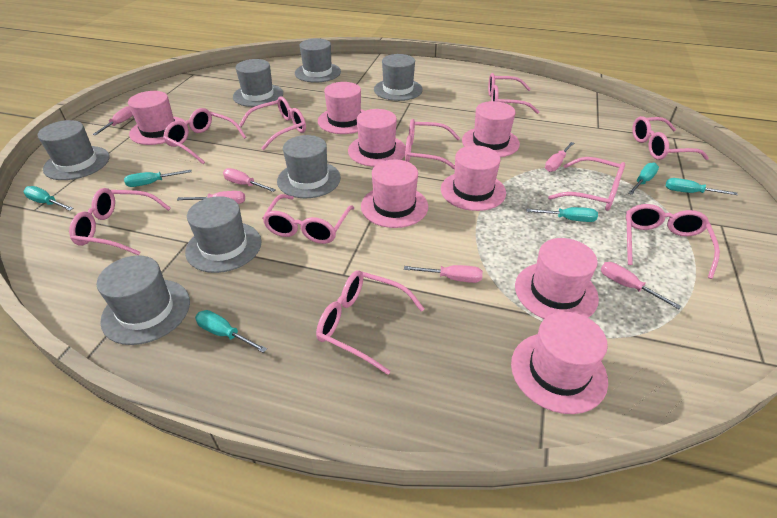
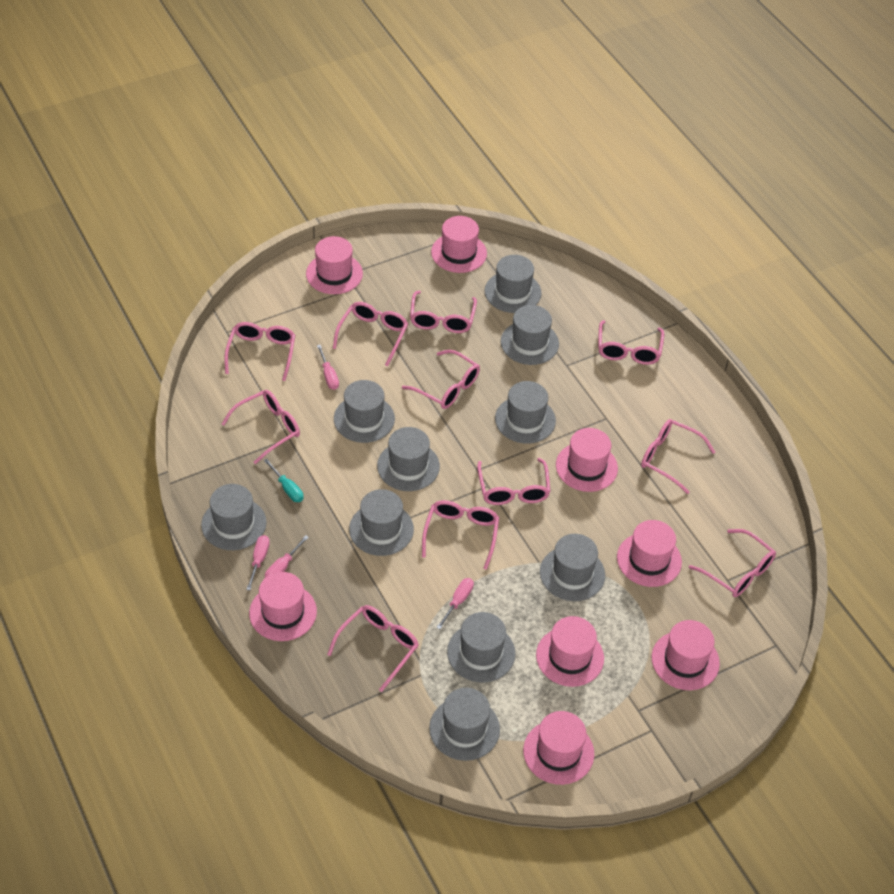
grey hat: [38,120,110,180] [97,255,190,345] [185,196,261,273] [233,59,283,107] [277,135,341,198] [295,38,341,83] [374,54,423,101] = 7 -> [201,484,267,550] [334,380,395,443] [349,489,414,556] [377,427,440,491] [429,688,500,761] [447,612,515,682] [485,255,542,313] [495,381,556,444] [501,305,559,365] [540,534,605,601] = 10
pink glasses: [69,188,171,255] [163,108,247,164] [239,96,306,150] [262,194,354,244] [316,270,424,375] [405,119,460,170] [488,73,539,114] [548,157,625,211] [626,204,720,279] [632,116,709,160] = 10 -> [222,390,300,464] [224,322,295,381] [327,605,419,692] [333,302,408,366] [402,350,480,409] [410,291,477,333] [422,500,499,570] [477,458,551,505] [598,320,664,365] [641,419,715,494] [689,529,776,597] = 11
pink screwdriver: [93,106,133,135] [177,191,245,204] [223,168,276,192] [404,265,483,283] [545,142,574,172] [601,262,681,309] = 6 -> [246,535,270,591] [265,535,309,578] [317,345,339,390] [436,578,474,629] = 4
turquoise screwdriver: [23,186,74,211] [124,170,192,187] [195,310,267,353] [526,207,598,222] [628,163,659,195] [666,178,738,195] = 6 -> [264,459,304,502] = 1

